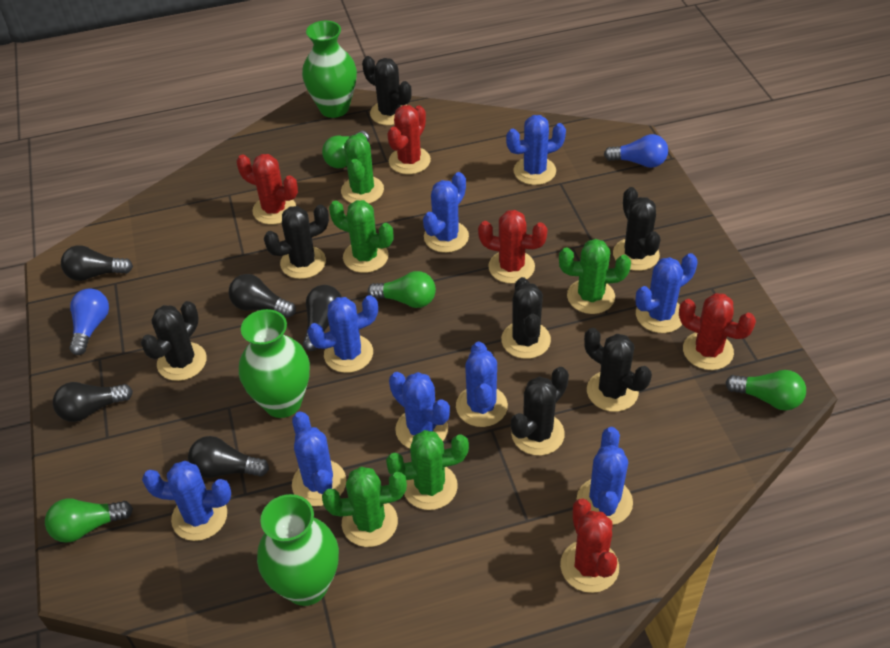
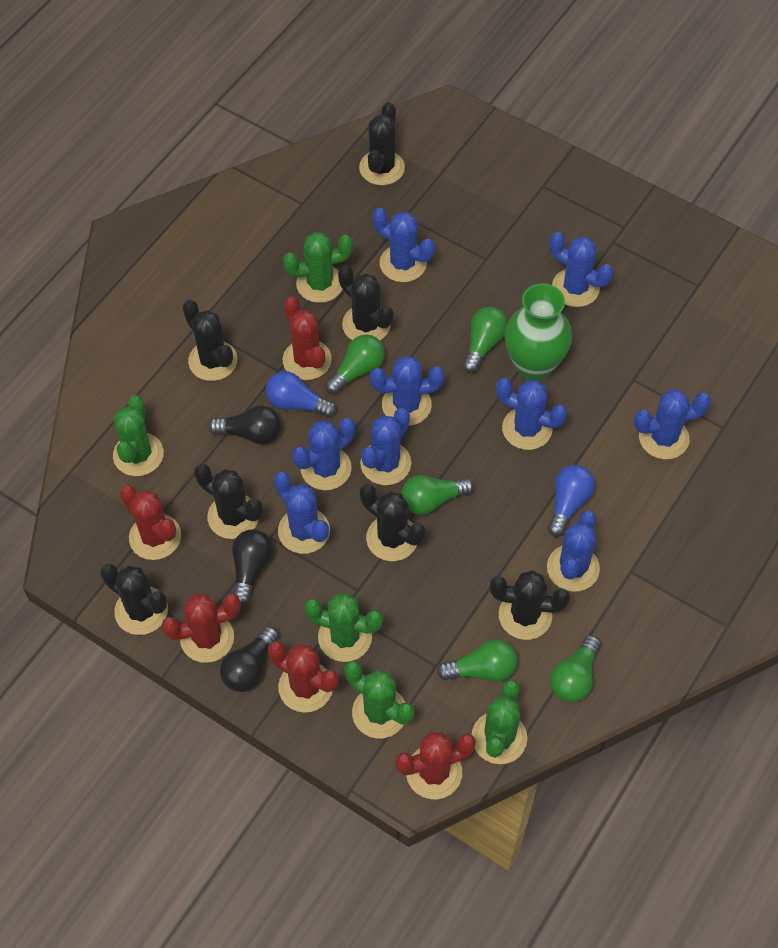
black light bulb: [53,382,133,422] [61,245,133,281] [188,436,269,478] [229,274,296,318] [303,285,342,351] = 5 -> [208,406,281,444] [220,626,279,692] [232,529,273,606] = 3
green light bulb: [45,498,133,543] [322,131,370,168] [368,271,436,308] [725,370,806,410] = 4 -> [325,334,385,394] [401,475,474,515] [437,639,518,682] [462,307,508,373] [550,635,601,702] = 5
green vase: [239,309,310,418] [257,494,339,606] [302,21,357,118] = 3 -> [505,283,572,381] = 1

